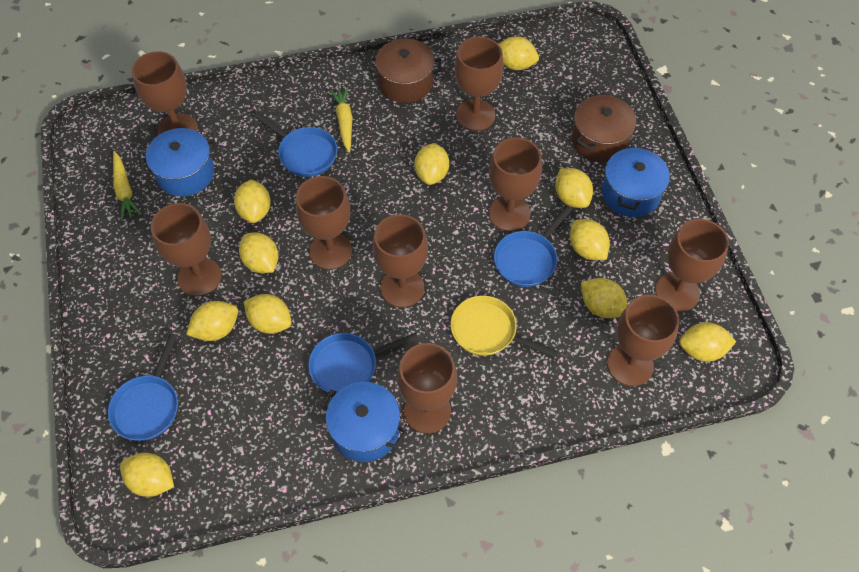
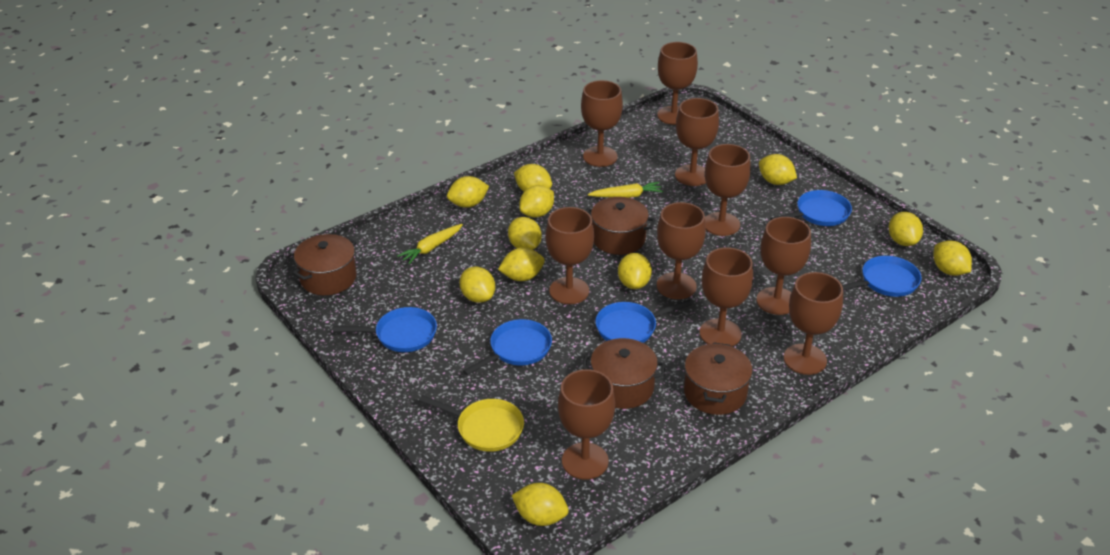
blue pan: [108,333,178,441] [254,112,337,177] [308,333,418,395] [494,205,573,287] = 4 -> [333,307,437,352] [463,319,552,376] [595,300,692,343] [770,190,852,226] [842,256,922,297] = 5
blue pot: [139,128,219,197] [321,382,407,462] [602,146,670,217] = 3 -> none = 0
brown goblet: [132,51,198,135] [151,203,222,296] [296,176,352,270] [373,214,428,307] [397,343,457,434] [454,37,504,131] [489,137,542,231] [607,295,679,386] [655,219,729,312] = 9 -> [546,207,594,304] [558,369,615,479] [581,80,623,167] [657,42,698,125] [657,202,706,299] [675,98,719,186] [700,247,753,347] [705,144,751,236] [756,217,811,315] [784,272,843,375] = 10
brown pot: [369,39,441,103] [572,95,636,162] = 2 -> [293,234,357,295] [582,338,665,409] [586,197,656,255] [684,342,753,415] = 4

